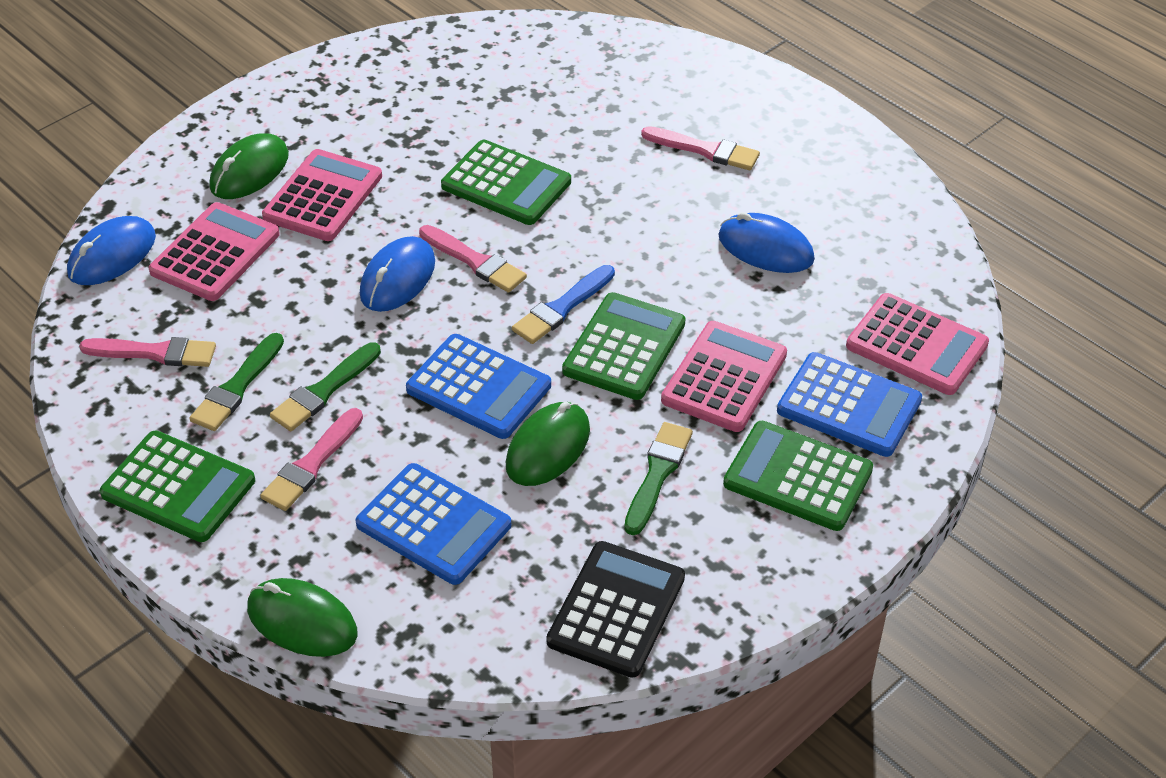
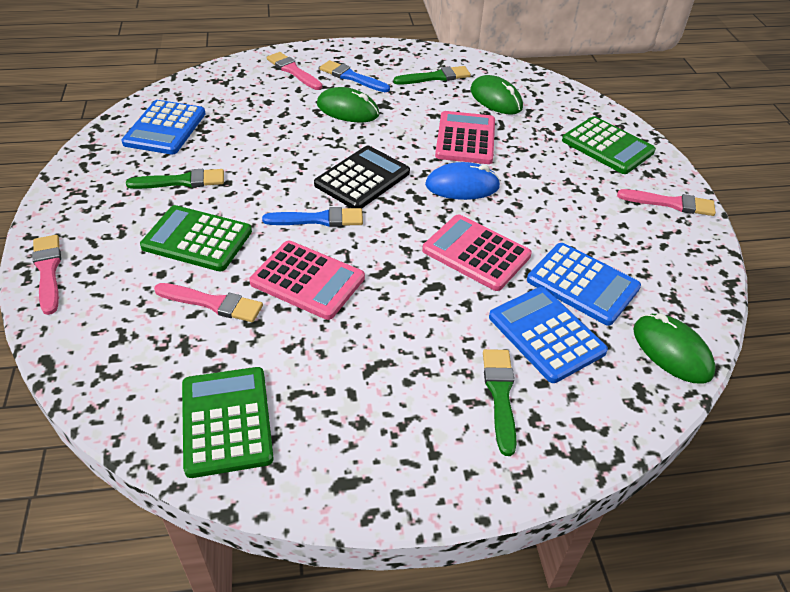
blue brush: [512,265,615,344] = 1 -> [262,207,363,227] [320,60,390,92] = 2
blue mouse: [67,216,156,285] [360,236,435,312] [718,212,815,273] = 3 -> [425,162,500,200] = 1
green calculator: [100,431,255,542] [441,140,571,225] [562,292,685,400] [723,421,873,531] = 4 -> [140,205,252,271] [182,367,274,478] [562,116,656,174] = 3
pink calculator: [149,202,280,301] [262,149,382,241] [661,321,787,432] [846,293,989,395] = 4 -> [249,241,365,320] [422,214,532,291] [435,111,495,164] = 3

